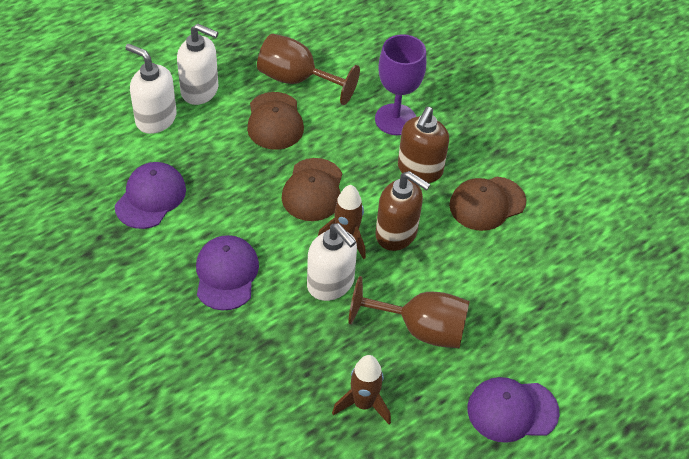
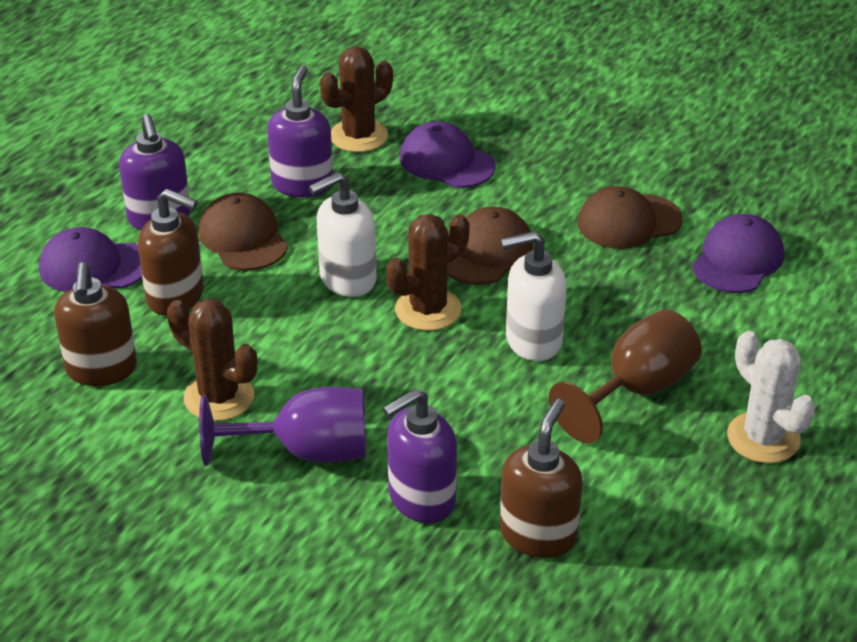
brown cactus: none = 0 -> [167,299,257,421] [320,46,393,152] [386,214,470,331] = 3
brown goblet: [257,34,360,105] [348,276,470,349] = 2 -> [549,309,702,443] = 1
brown rocket: [318,185,366,259] [332,355,391,424] = 2 -> none = 0
brown soap dispenser: [375,171,431,251] [398,107,449,183] = 2 -> [54,262,137,386] [138,189,204,316] [500,399,583,558] = 3
purple soap dispenser: none = 0 -> [119,114,191,230] [267,65,333,197] [383,388,457,523] = 3
white cactus: none = 0 -> [727,331,816,463] = 1
white soap dispenser: [125,43,177,134] [177,24,219,105] [307,223,357,301] = 3 -> [309,172,377,297] [501,231,567,361] = 2

